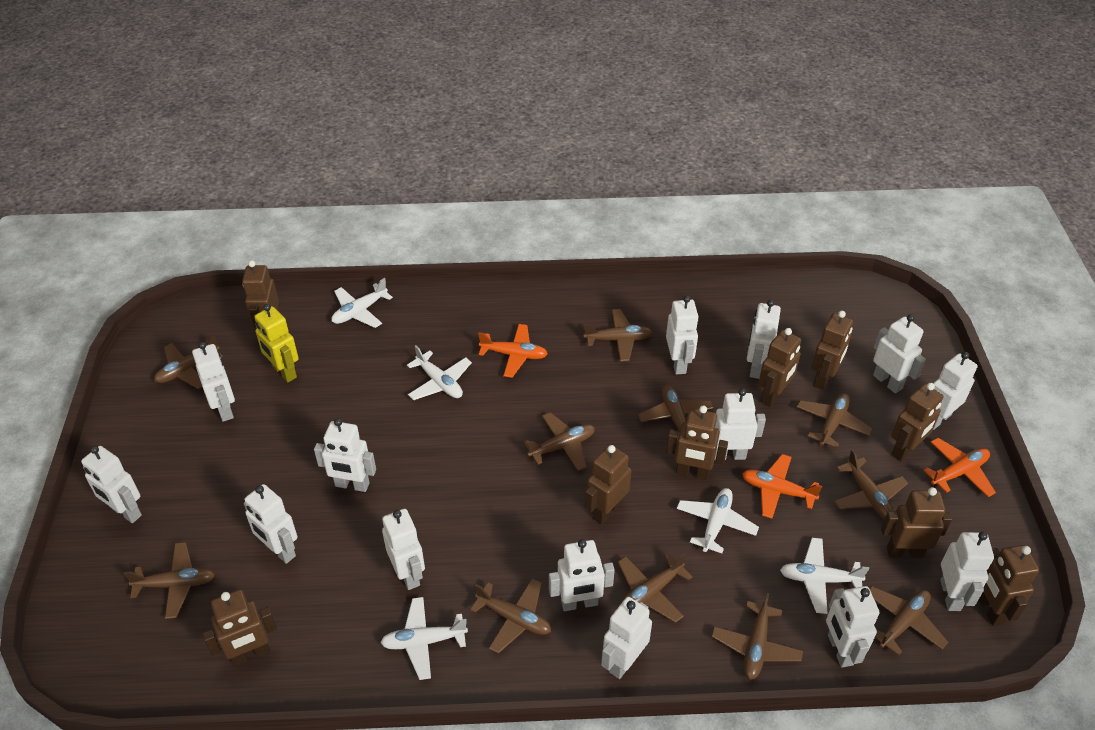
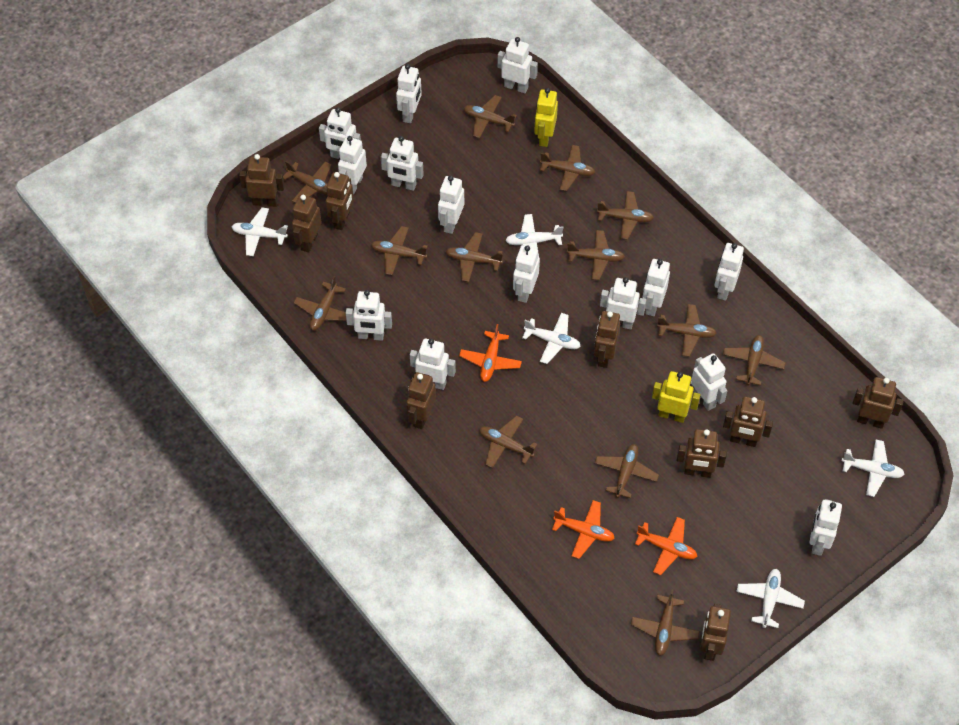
brown plane: [124,542,215,619] [154,335,223,389] [470,578,551,654] [524,412,595,471] [583,309,652,362] [618,553,692,623] [638,385,714,440] [711,593,803,680] [797,393,873,448] [834,449,908,519] [869,586,948,656] = 11 -> [283,161,331,203] [294,276,346,330] [371,226,428,275] [446,232,503,282] [464,95,517,138] [479,415,538,468] [540,145,595,191] [567,230,625,280] [595,444,659,498] [597,191,654,240] [631,589,700,656] [657,304,717,357] [723,335,786,386] = 13
yellow robot: [254,304,299,382] = 1 -> [534,88,558,147] [652,371,700,423] = 2

